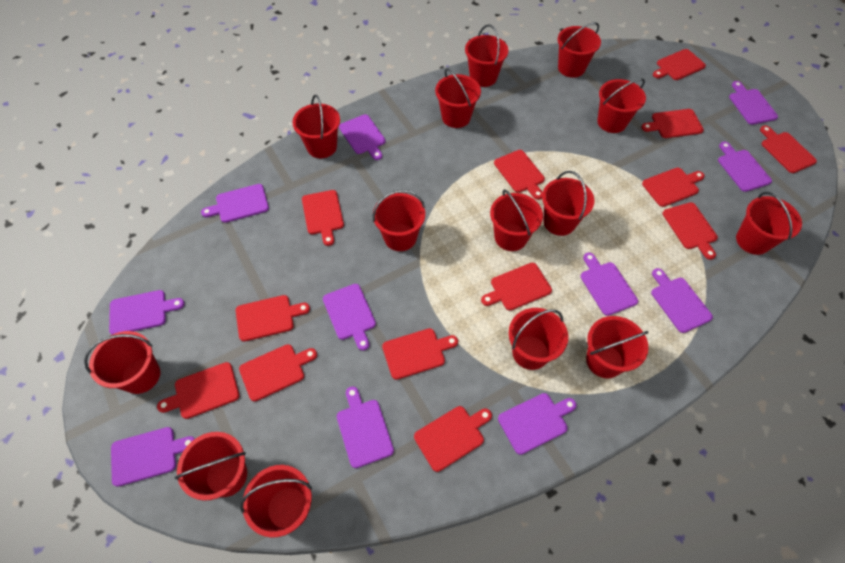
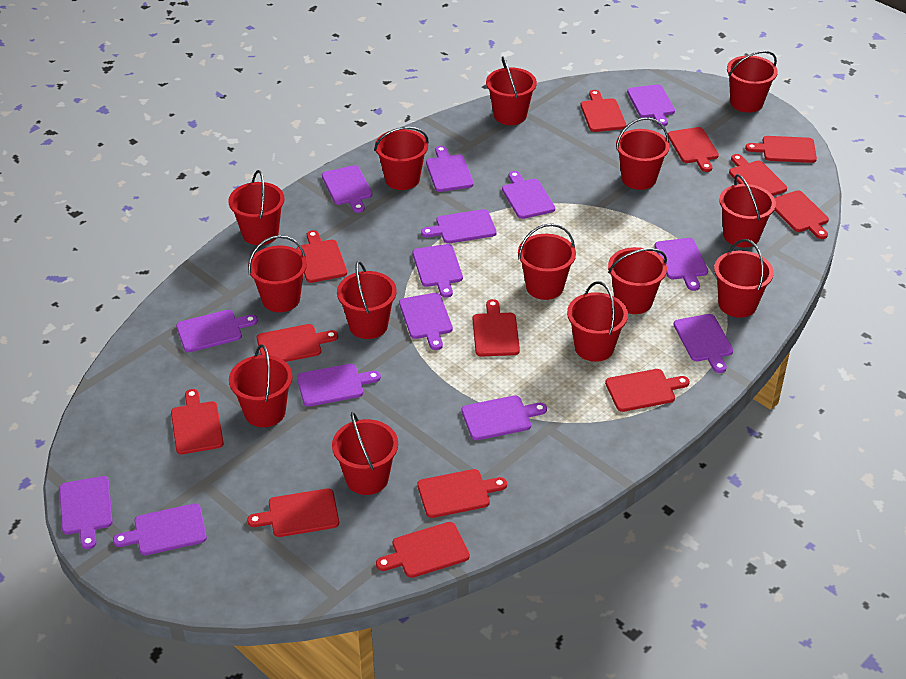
purple cutting board: [109,290,185,335] [111,427,195,487] [201,184,269,223] [323,284,376,351] [337,386,394,468] [339,114,386,160] [498,393,577,455] [580,253,638,316] [651,268,713,333] [718,142,772,192] [729,81,778,125] = 11 -> [59,476,113,550] [113,503,207,555] [176,310,258,352] [297,364,381,407] [322,165,372,213] [399,293,453,350] [413,244,463,298] [421,209,497,243] [426,146,474,192] [461,395,547,440] [502,171,555,219] [627,84,675,126] [654,238,708,291] [673,314,733,373] = 14

